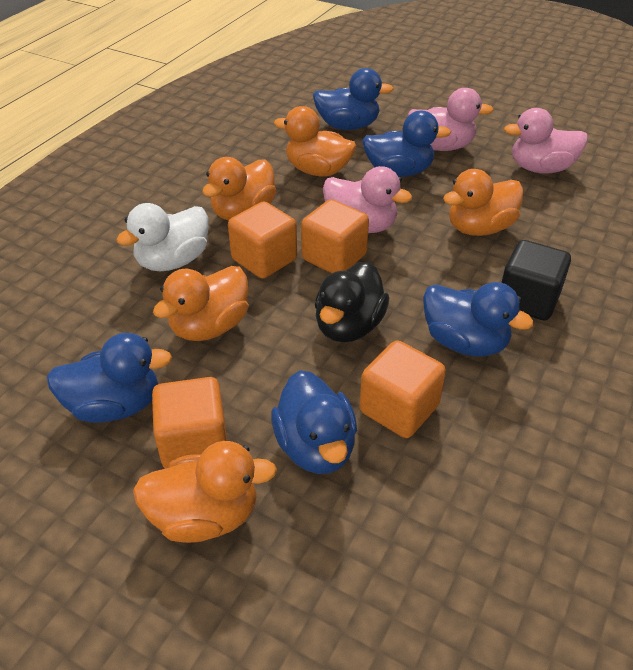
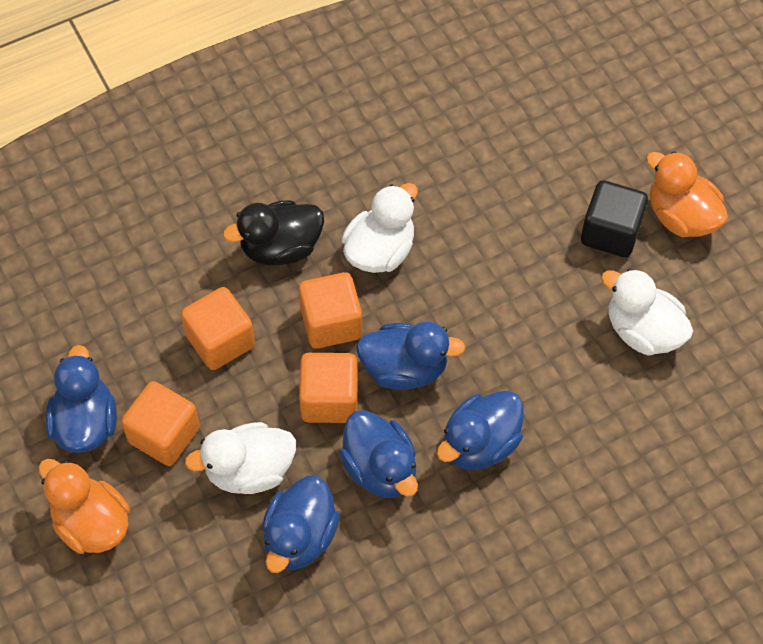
orange duck: [133,441,277,543] [153,266,248,341] [202,157,277,221] [274,106,356,177] [443,169,523,236] = 5 -> [38,459,130,554] [646,151,728,237] = 2
pink duck: [323,166,412,233] [408,88,494,151] [504,108,588,174] = 3 -> none = 0
white duck: [116,203,208,271] = 1 -> [185,422,296,494] [341,183,418,273] [601,269,693,356] = 3

